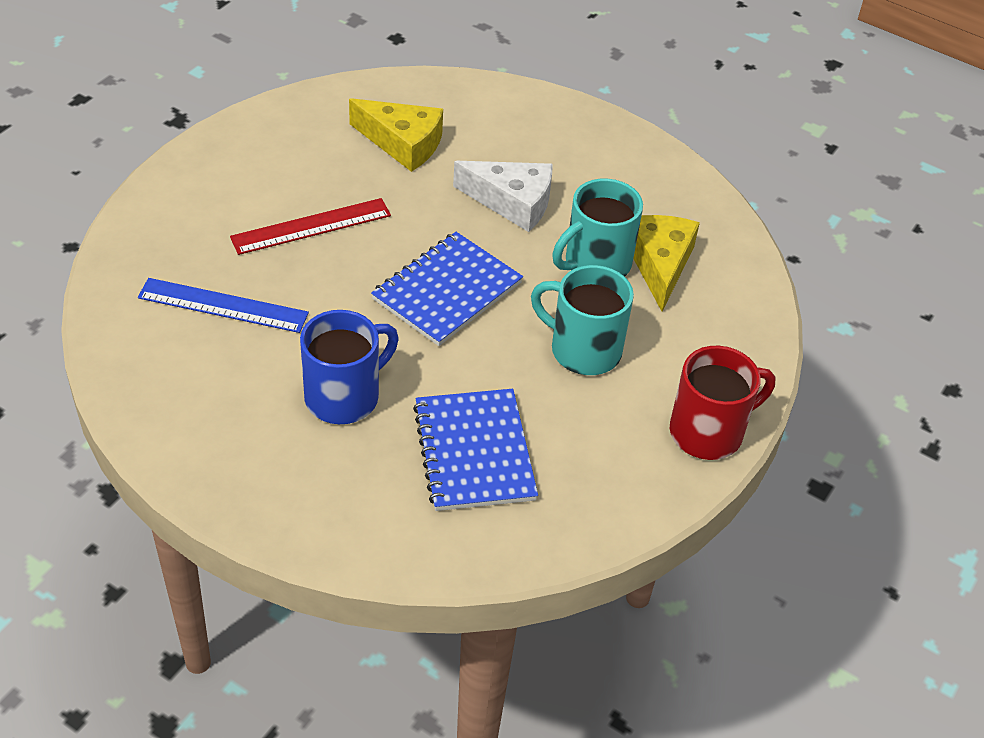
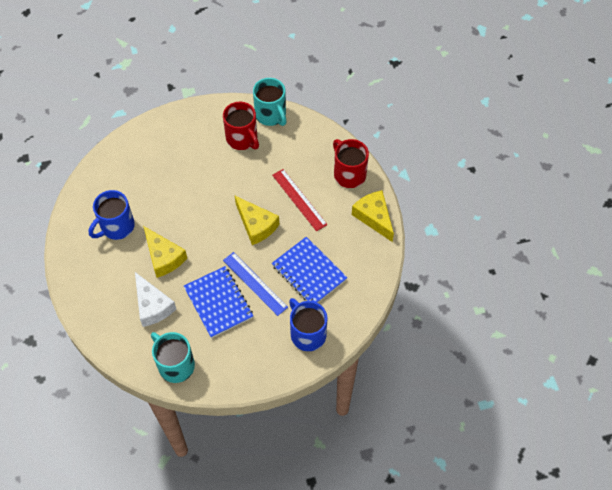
blue mug: [300,310,399,424] = 1 -> [88,190,135,240] [289,298,327,351] = 2
red mug: [670,346,776,460] = 1 -> [223,102,259,150] [333,139,369,188] = 2
yellow cheese: [349,98,443,172] [633,215,700,311] = 2 -> [144,226,187,278] [235,196,279,245] [352,190,394,242] = 3

